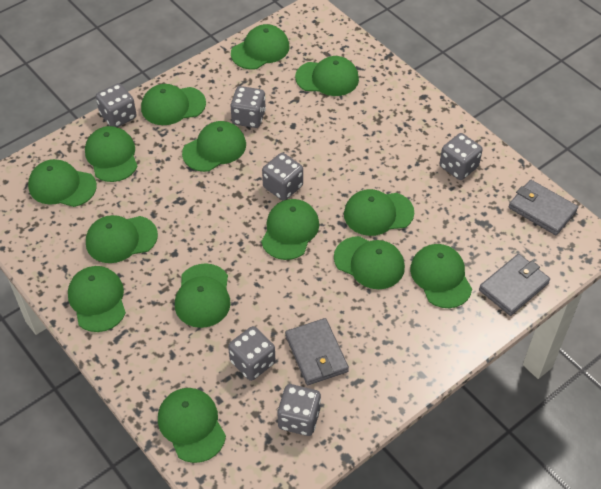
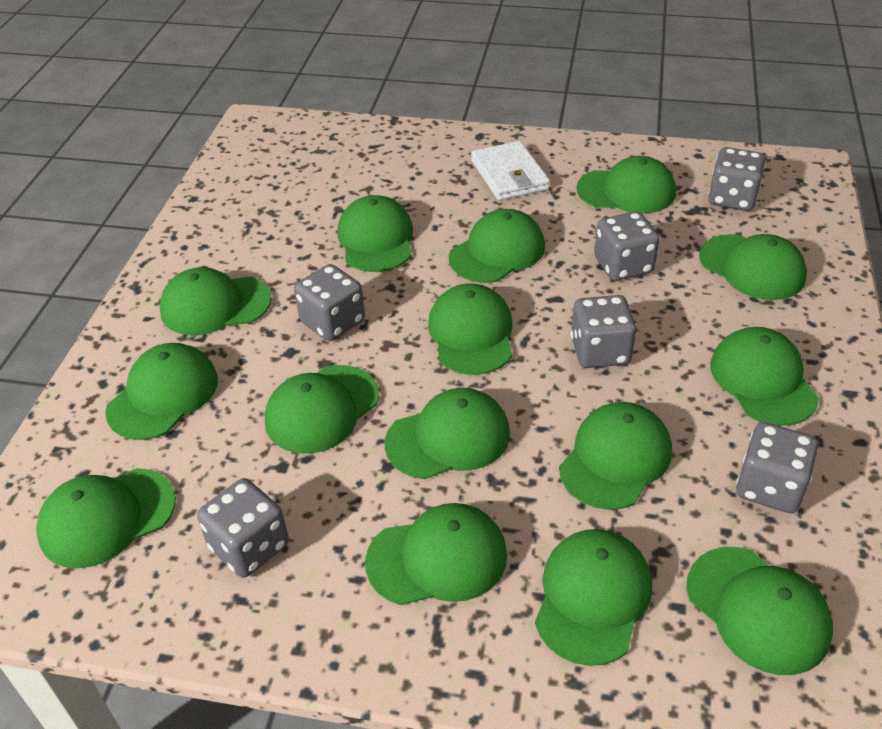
green cap: [28,159,97,207] [68,266,126,332] [85,126,138,182] [86,215,158,263] [141,84,206,125] [158,388,226,463] [175,263,231,328] [182,121,246,172] [231,24,289,70] [261,199,319,260] [295,56,359,96] [334,236,405,289] [344,189,414,236] [410,244,472,308] = 14 -> [36,468,176,568] [105,343,218,440] [159,267,272,335] [265,365,379,454] [337,195,413,272] [365,503,507,605] [384,388,510,479] [428,284,512,375] [449,209,545,283] [535,529,652,666] [559,402,672,510] [577,156,676,213] [687,547,833,675] [699,234,807,300] [710,327,819,426] = 15
grey wallet: [285,318,349,385] [479,254,550,316] [508,180,578,235] = 3 -> none = 0
white wallet: none = 0 -> [471,141,550,201] = 1

